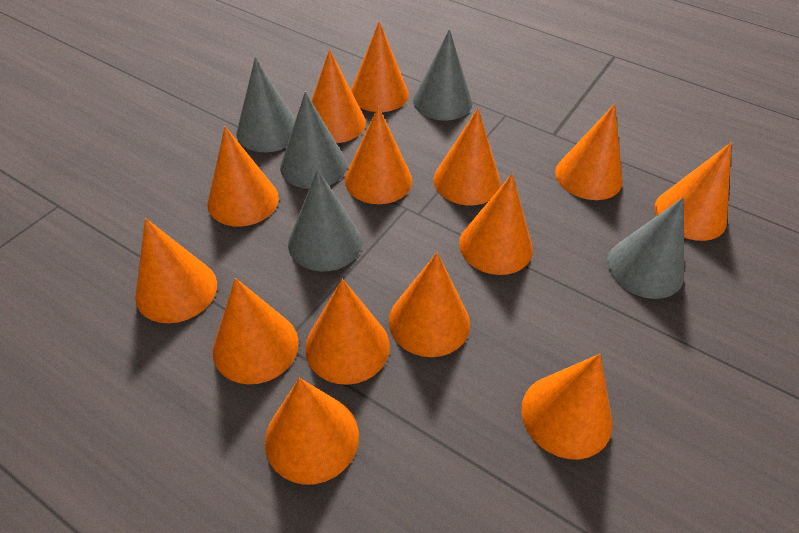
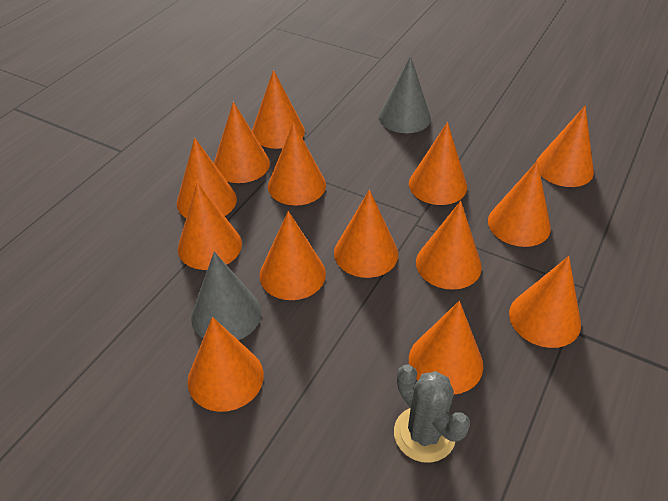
grey cactus: none = 0 -> [394,364,470,463] = 1
grey cone: [236,57,296,152] [280,92,347,189] [288,169,362,272] [413,29,472,120] [607,197,684,299] = 5 -> [191,252,261,340] [379,56,431,133] = 2

